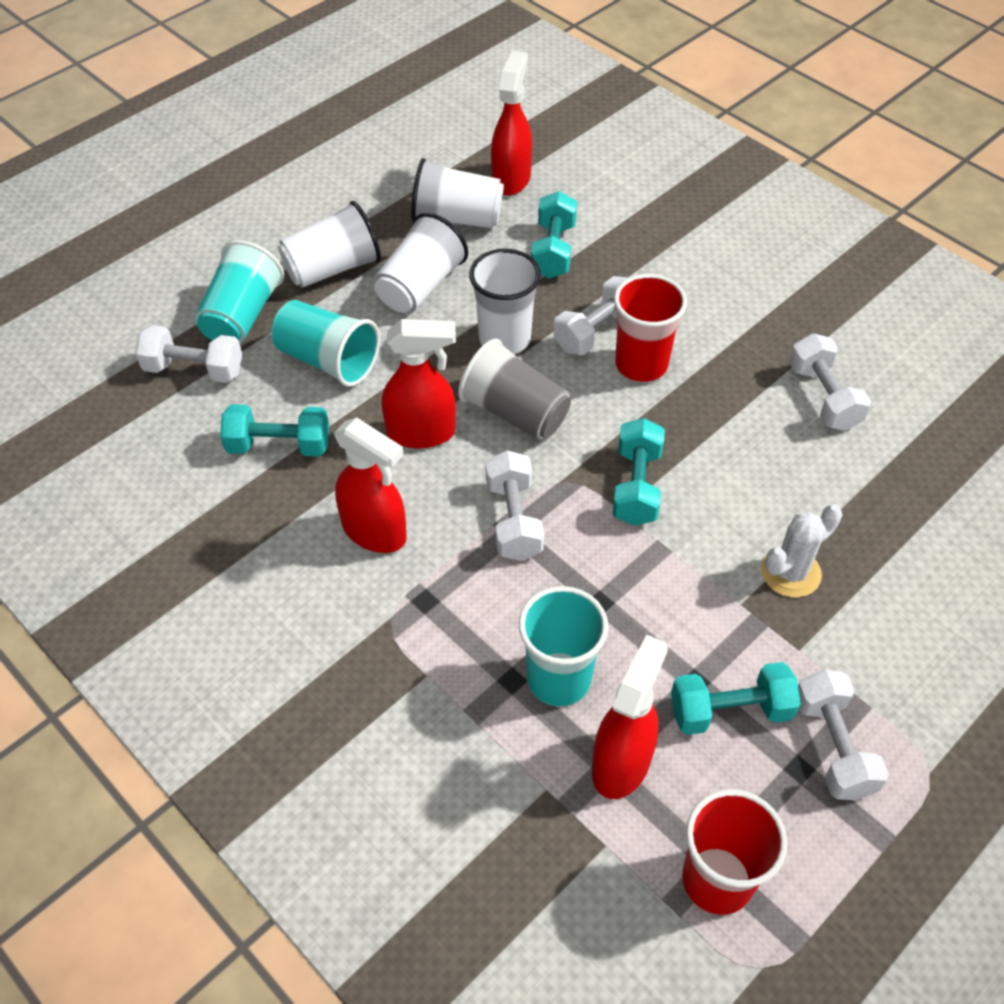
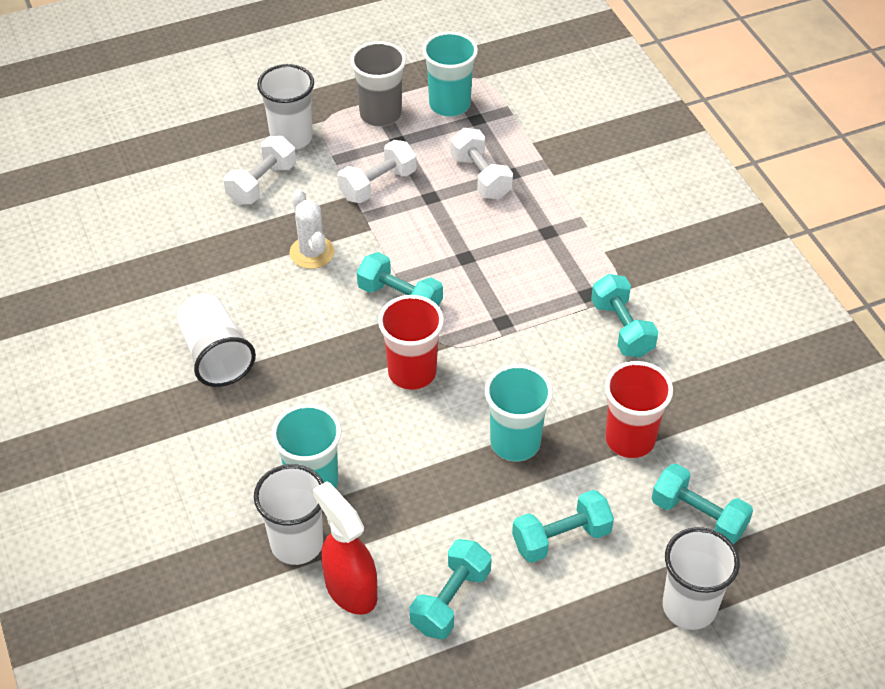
red spray bottle: [334,417,407,553] [382,319,456,448] [491,51,532,196] [592,635,668,799] = 4 -> [313,481,377,615] = 1
turquoise dumbbell: [220,404,329,457] [531,191,577,279] [613,418,665,526] [671,662,801,735] = 4 -> [357,252,443,306] [410,539,492,639] [512,490,614,563] [591,274,659,357] [652,463,753,545] = 5
white dumbbell: [135,325,242,383] [485,450,544,561] [553,276,629,355] [789,333,871,431] [798,670,889,800] = 5 -> [224,136,296,204] [338,140,417,203] [450,128,513,199] = 3

